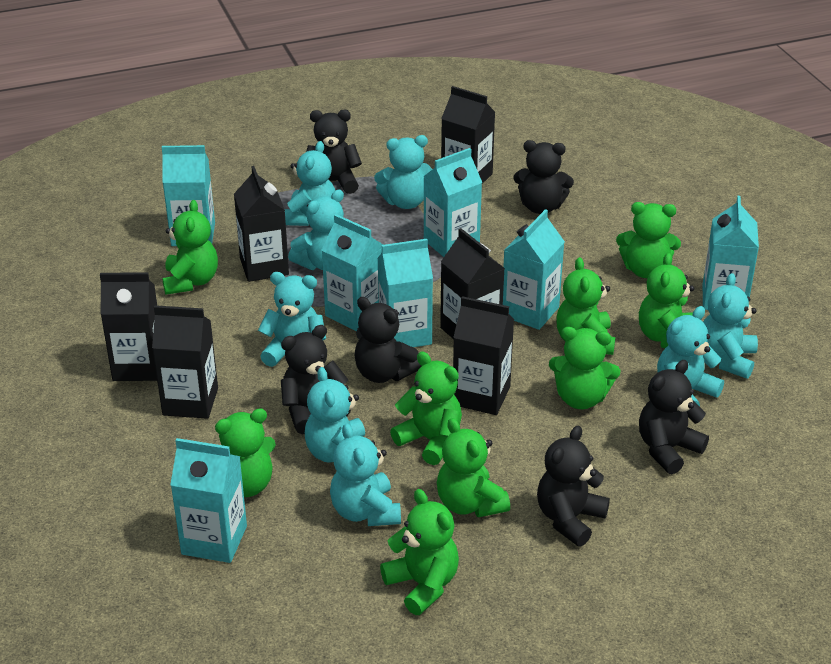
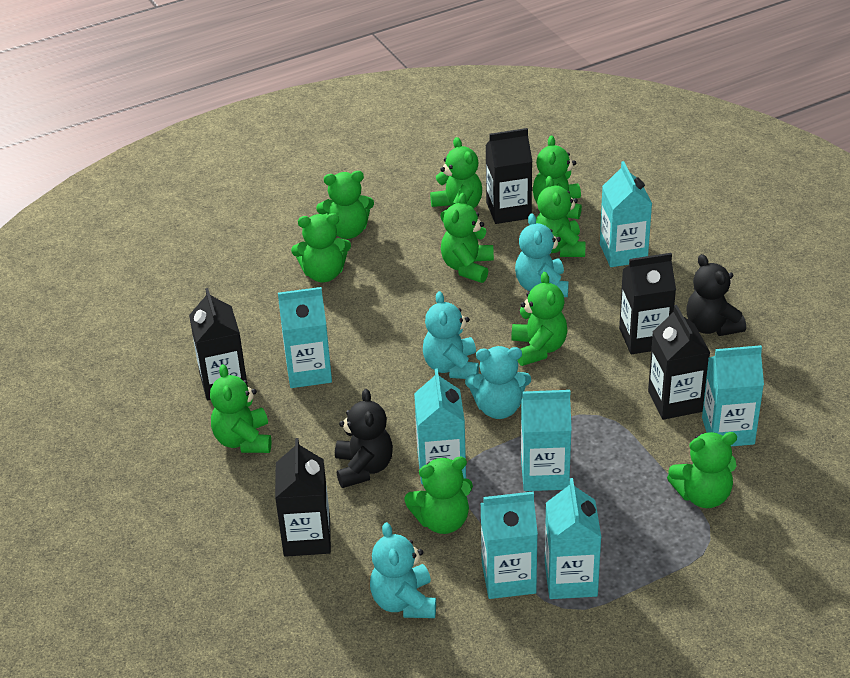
black carton: [100,272,157,381] [152,305,218,419] [234,166,289,282] [440,228,505,339] [441,86,495,184] [453,296,514,415] = 6 -> [189,288,248,400] [275,438,331,557] [485,128,532,224] [619,253,676,354] [648,305,711,420] = 5
black teddy bear: [281,325,351,434] [306,110,362,194] [354,297,421,383] [513,140,574,214] [537,426,610,546] [639,360,709,474] = 6 -> [335,389,393,488] [686,254,746,336] = 2
green teddy bear: [162,200,218,295] [215,408,276,497] [380,489,459,615] [390,352,462,465] [437,418,510,517] [549,327,621,409] [556,257,615,355] [616,202,681,278] [639,253,694,348] = 9 -> [210,364,271,453] [291,213,351,282] [316,171,374,239] [404,456,473,534] [430,137,482,222] [441,193,494,283] [511,272,567,366] [533,136,582,219] [536,176,586,257] [667,432,737,508] = 10
turquoise teddy bear: [258,272,326,367] [285,141,335,226] [288,190,344,270] [305,367,365,463] [330,423,401,526] [374,135,433,209] [657,306,724,407] [703,273,758,379] = 8 -> [370,522,436,618] [423,291,479,379] [465,346,531,419] [515,213,569,297] = 4

